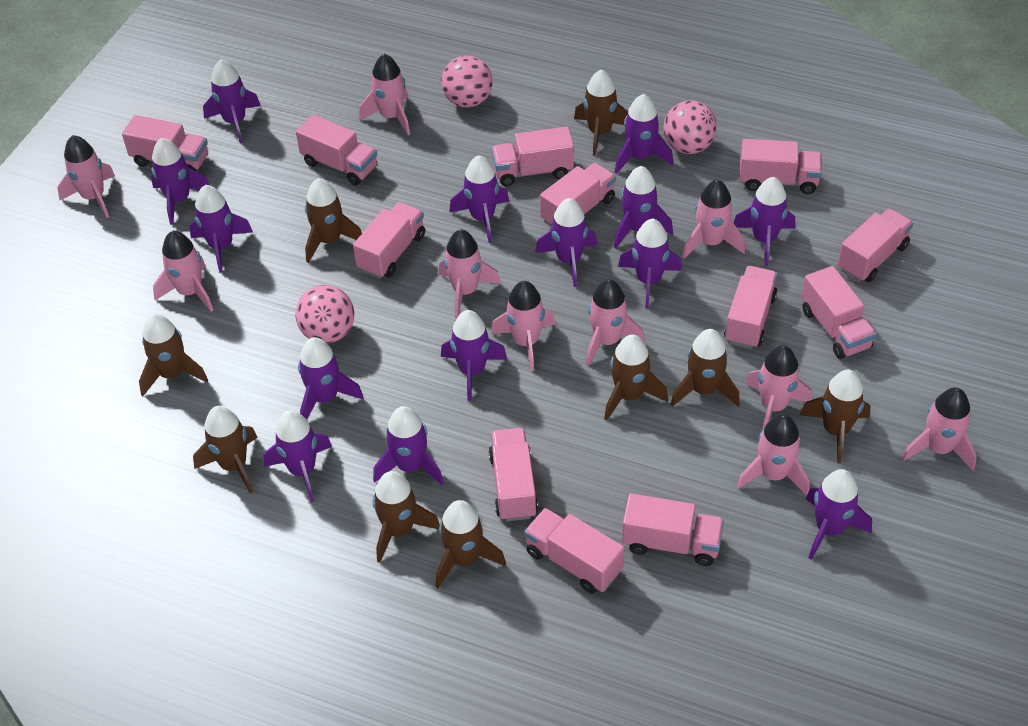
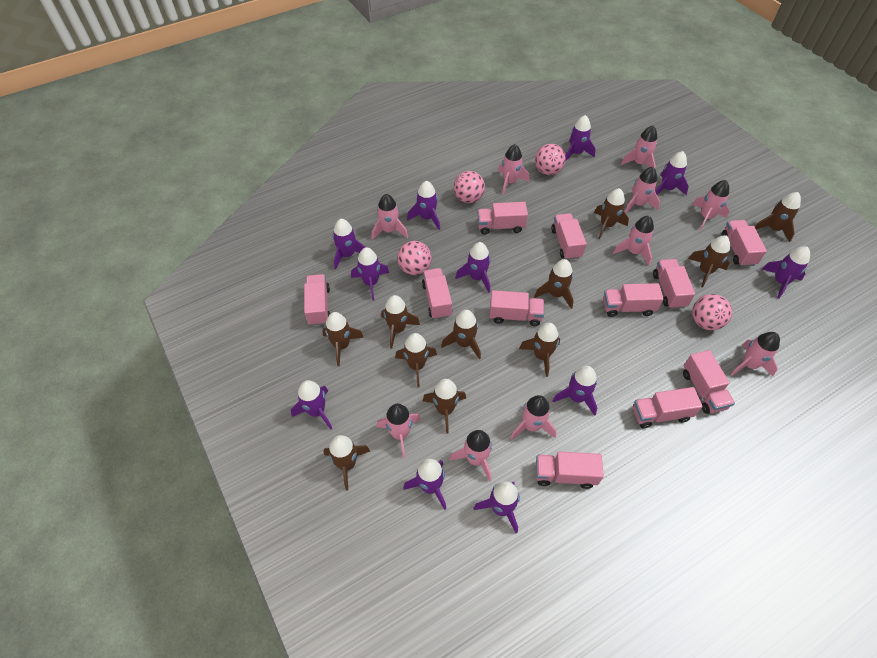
brown rocket: [139,313,208,396] [193,406,258,494] [305,178,362,263] [373,471,440,563] [436,500,506,588] [574,69,628,156] [604,335,668,421] [670,329,740,407] [800,370,871,463] = 9 -> [322,312,364,366] [323,435,370,491] [381,295,420,349] [395,333,437,387] [423,379,466,434] [441,310,481,359] [519,323,560,377] [534,259,574,309] [594,188,629,239] [688,236,730,288] [755,192,801,242] = 11
pink ball: [296,285,354,344] [441,56,492,108] [663,100,717,154] = 3 -> [397,241,432,275] [454,171,485,203] [535,144,566,175] [692,294,732,330] = 4
pink truck: [122,115,208,172] [296,115,377,186] [353,202,425,279] [488,428,538,521] [491,127,574,186] [524,508,624,594] [540,163,616,227] [622,493,724,566] [724,266,777,349] [739,139,822,194] [801,266,876,359] [838,209,913,282] = 12 -> [304,274,330,326] [422,268,452,319] [477,202,528,234] [490,290,544,326] [536,451,604,489] [551,213,587,260] [603,283,664,317] [633,387,703,428] [653,259,695,309] [683,350,735,414] [721,220,767,267] = 11
purple rocket: [151,138,210,225] [189,185,253,273] [203,59,261,143] [263,410,332,502] [298,337,364,419] [373,406,444,485] [441,310,507,402] [449,155,509,243] [535,198,597,287] [614,166,673,248] [615,94,673,174] [618,219,682,308] [734,177,795,266] [806,469,872,560] = 14 -> [291,380,332,430] [333,219,366,269] [351,247,389,301] [403,459,446,510] [407,181,440,230] [455,242,491,293] [474,481,520,533] [553,366,597,416] [565,115,596,162] [655,151,689,195] [762,247,810,299] = 11

